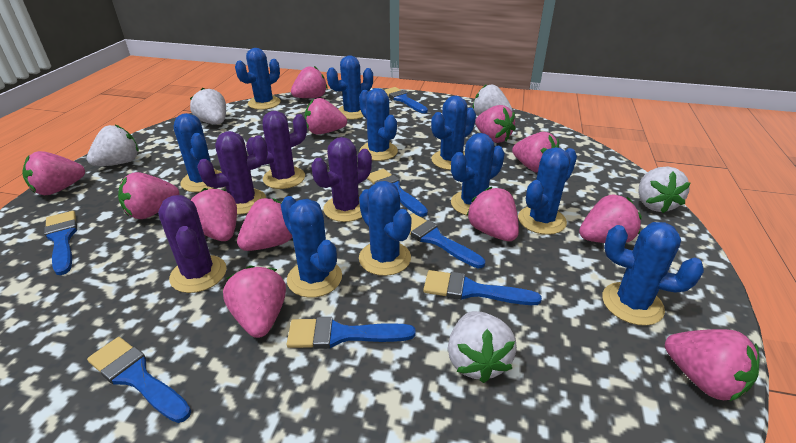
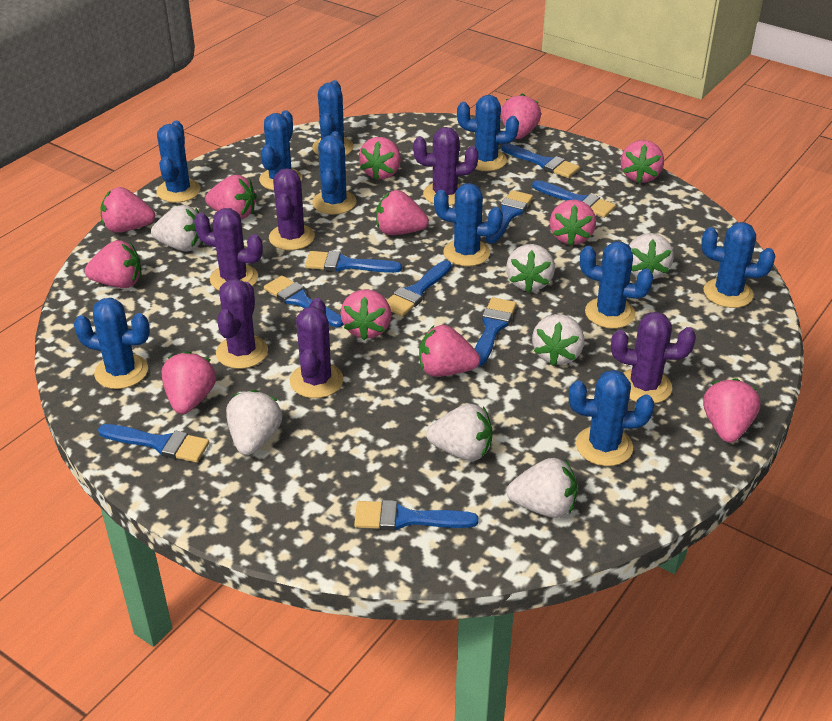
blue brush: [44,211,77,275] [87,337,191,423] [287,317,416,349] [367,169,428,217] [385,87,428,113] [409,213,485,268] [423,270,542,305] = 7 -> [98,424,209,463] [264,275,344,327] [305,251,402,273] [354,500,479,531] [387,260,452,316] [475,297,516,366] [486,190,533,243] [501,144,580,178] [532,180,616,218] = 9
purple cactus: [158,195,227,293] [197,131,268,215] [246,111,307,189] [311,137,372,222] = 4 -> [194,208,263,290] [216,279,268,369] [269,168,315,250] [290,298,343,398] [413,127,478,206] [611,312,696,404] = 6
white strawberry: [87,125,138,166] [190,88,226,124] [448,311,517,383] [472,84,513,116] [638,167,690,213] = 5 -> [151,205,203,252] [226,390,282,455] [426,404,492,461] [506,244,555,293] [507,458,578,518] [532,314,584,366] [629,233,674,279] = 7

